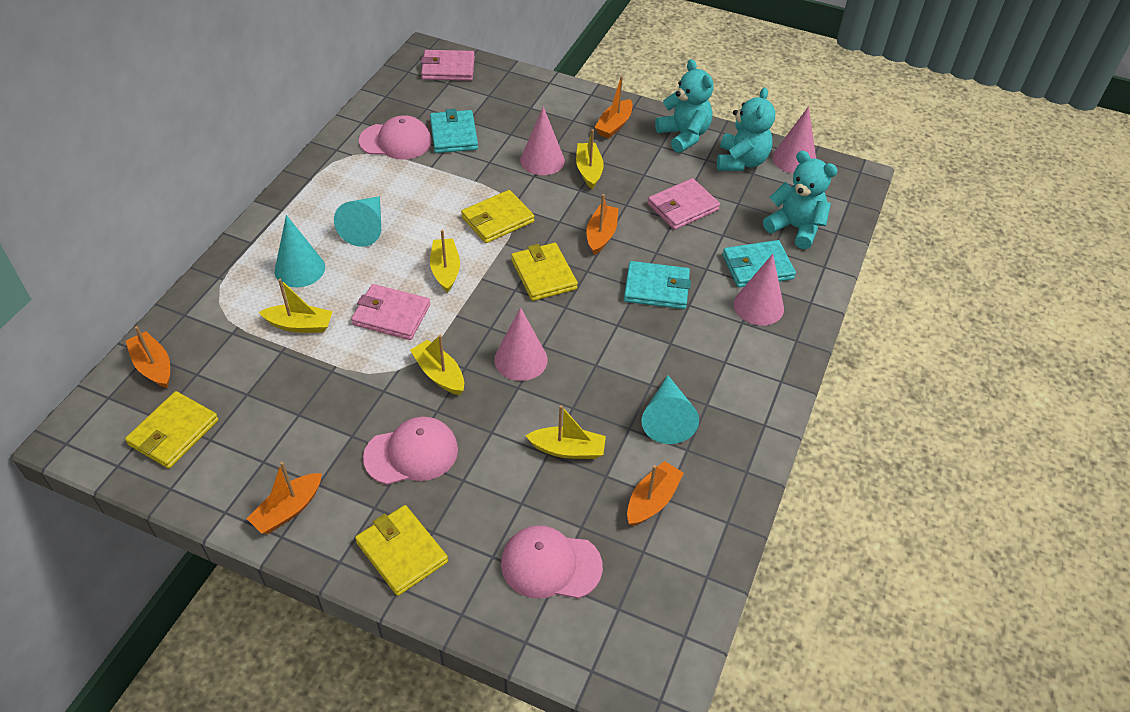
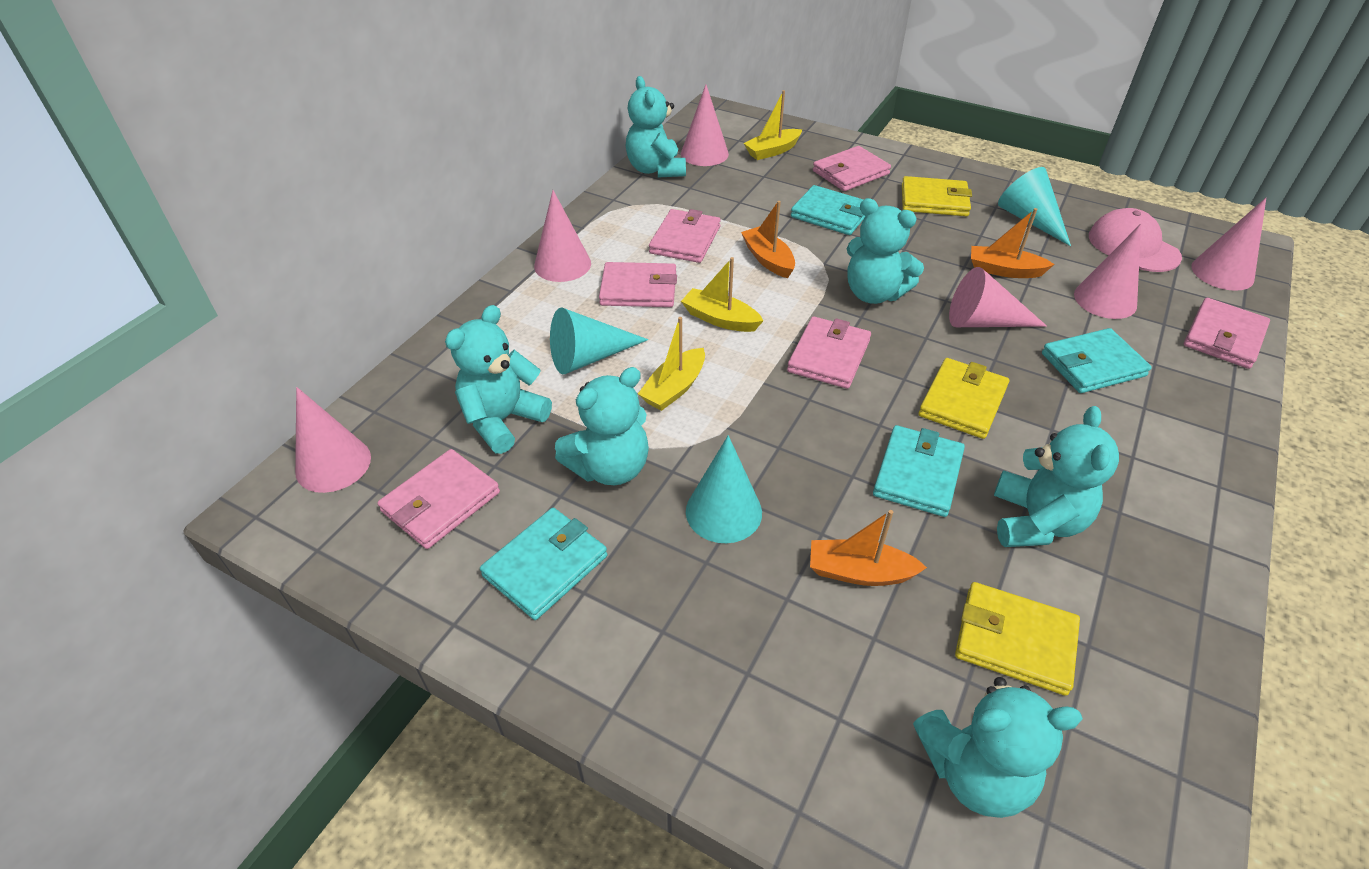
orange boat: [126,326,170,388] [247,462,322,534] [587,194,619,255] [594,76,633,139] [627,461,684,526] = 5 -> [741,201,795,278] [810,510,927,586] [971,208,1055,278] = 3
pink cap: [359,115,432,159] [363,417,458,485] [501,525,603,599] = 3 -> [1089,208,1182,272] = 1
pink cone: [494,307,548,381] [520,107,565,175] [734,254,784,325] [772,106,816,174] = 4 -> [295,387,371,493] [534,190,591,282] [681,85,729,166] [949,267,1047,327] [1074,224,1141,319] [1191,198,1266,291] = 6
pink wallet: [351,284,430,340] [421,50,475,81] [648,178,720,230] = 3 -> [377,449,500,549] [599,262,677,307] [649,209,721,263] [787,316,871,389] [813,146,891,191] [1184,298,1270,369] = 6
turquoise teddy bear: [655,59,714,153] [717,87,775,171] [763,151,838,249] = 3 -> [445,305,552,454] [555,367,649,485] [626,76,686,178] [847,198,924,304] [913,677,1083,818] [994,406,1119,547] = 6
turquoise wallet: [430,109,478,153] [624,261,691,309] [723,240,796,288] = 3 -> [480,508,607,620] [791,185,865,235] [873,425,965,517] [1042,328,1152,393] = 4
yellow boat: [259,279,333,333] [410,335,464,395] [430,230,460,293] [525,405,606,459] [576,129,604,189] = 5 -> [638,317,705,411] [681,257,763,332] [744,90,802,160] = 3
yellow wallet: [125,391,219,469] [355,505,448,596] [461,190,534,243] [511,243,578,301] = 4 -> [902,176,972,216] [918,358,1009,439] [955,582,1080,696] = 3

